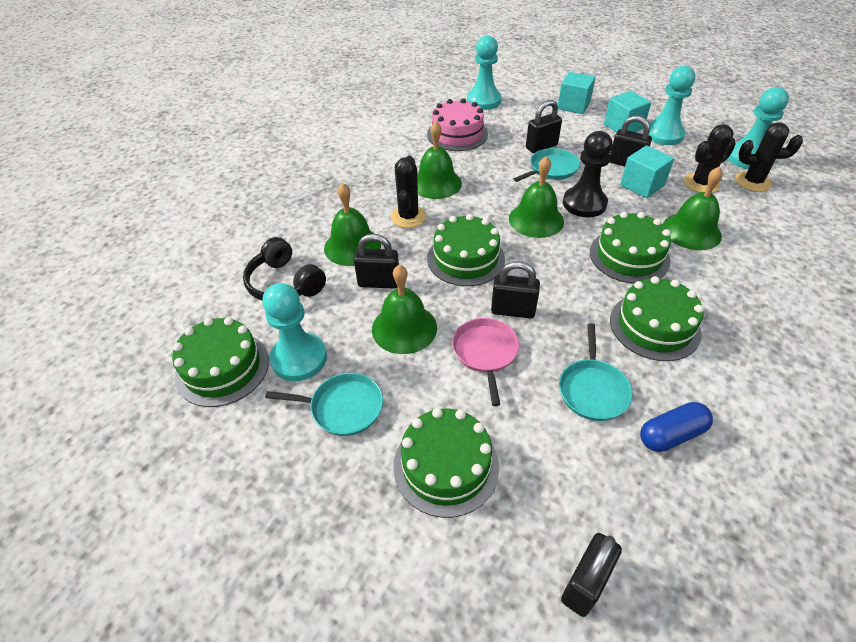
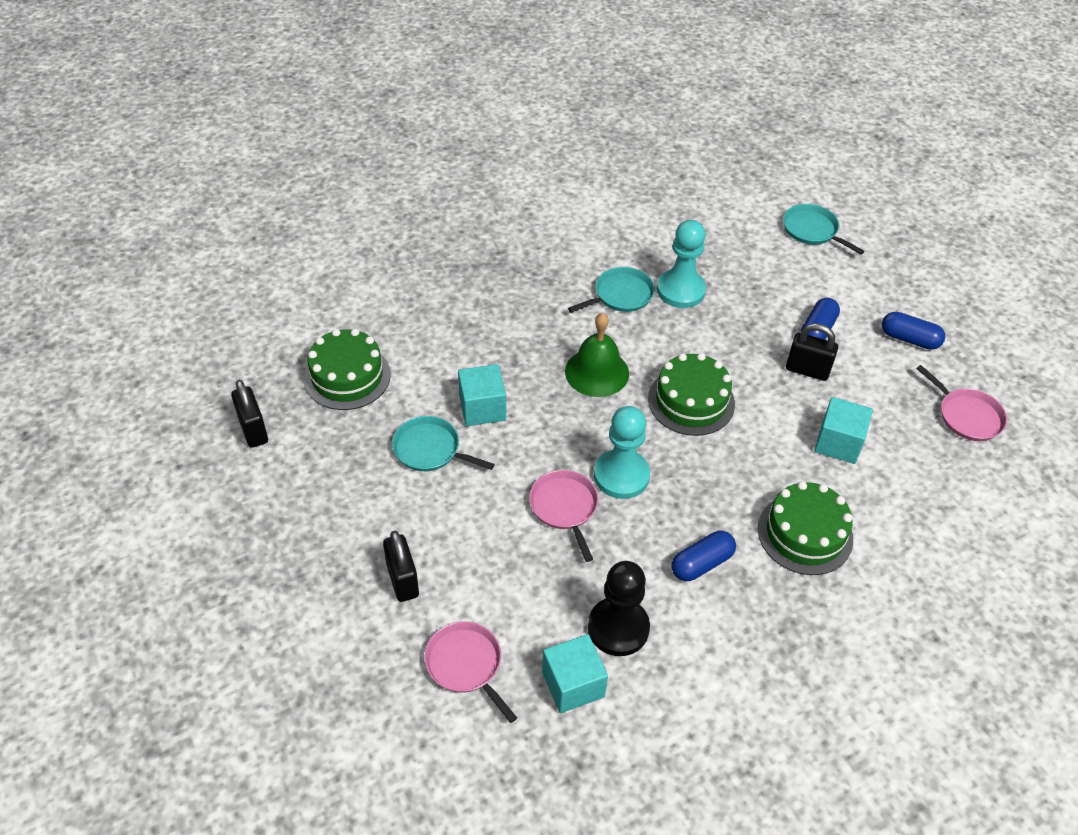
black cactus: [391,156,426,228] [684,124,736,193] [735,122,803,192] = 3 -> none = 0
black headphones: [243,237,326,301] = 1 -> none = 0
black padlock: [354,234,399,289] [491,261,540,319] [526,100,562,153] [561,533,622,617] [610,116,652,166] = 5 -> [231,380,268,448] [383,531,419,602] [786,323,838,381] = 3
blue capsule: [640,402,713,452] = 1 -> [671,531,736,581] [800,298,840,340] [882,312,945,350] = 3
green bell: [324,183,381,266] [372,264,437,354] [417,121,462,199] [509,156,564,238] [663,166,723,250] = 5 -> [565,313,629,397] = 1
green cake: [172,317,269,407] [393,408,499,518] [427,214,505,286] [590,212,671,284] [610,276,704,361] = 5 -> [304,329,391,410] [648,353,735,436] [758,481,853,575] = 3
pink cake: [427,99,488,151] = 1 -> none = 0
pink pan: [452,318,519,406] = 1 -> [424,621,517,723] [529,470,598,562] [916,365,1007,441] = 3
turquoise pawn: [262,283,327,381] [467,35,501,110] [649,66,695,145] [728,87,789,169] = 4 -> [594,406,650,499] [657,220,706,308] = 2

